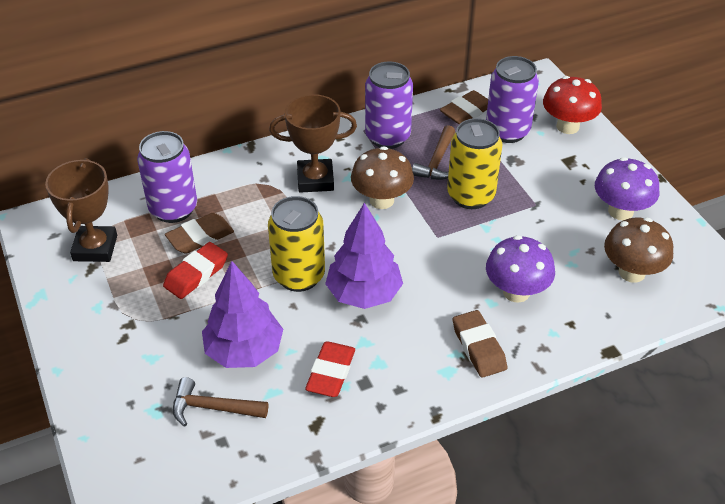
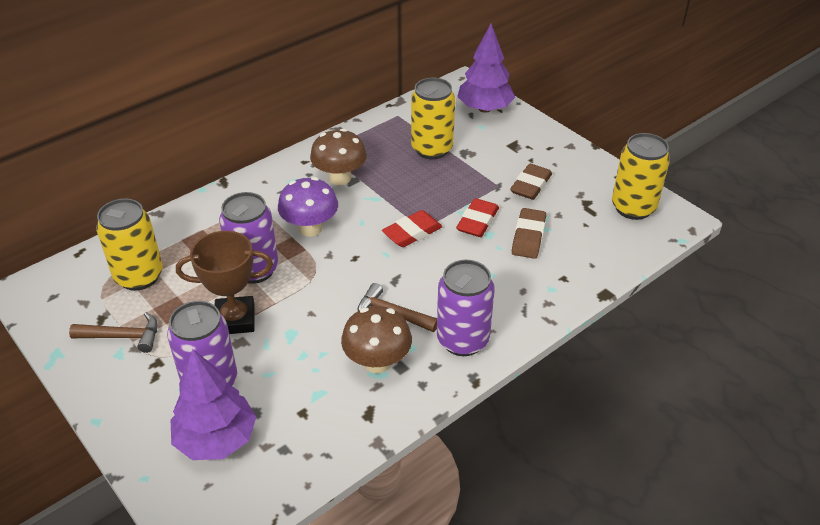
brown eraser: [165,213,234,254] [440,90,488,124] [453,310,507,378] = 3 -> [510,164,552,200] [512,208,546,259] = 2
brown trophy: [45,158,117,262] [269,94,357,193] = 2 -> [176,231,273,334] = 1
purple mushroom: [486,235,555,303] [595,157,659,220] = 2 -> [278,177,338,237] = 1
red mushroom: [543,76,602,134] = 1 -> none = 0
yellow can: [268,196,325,292] [447,118,502,209] = 2 -> [96,199,163,291] [411,78,455,159] [612,133,670,220] = 3

